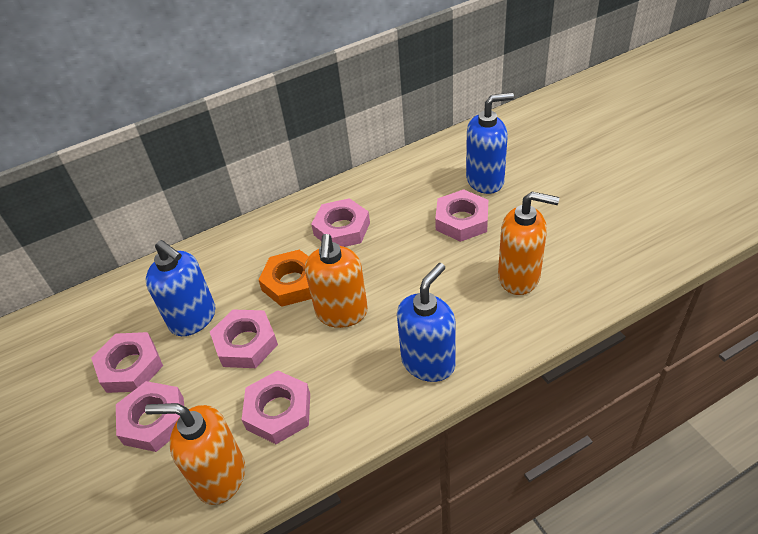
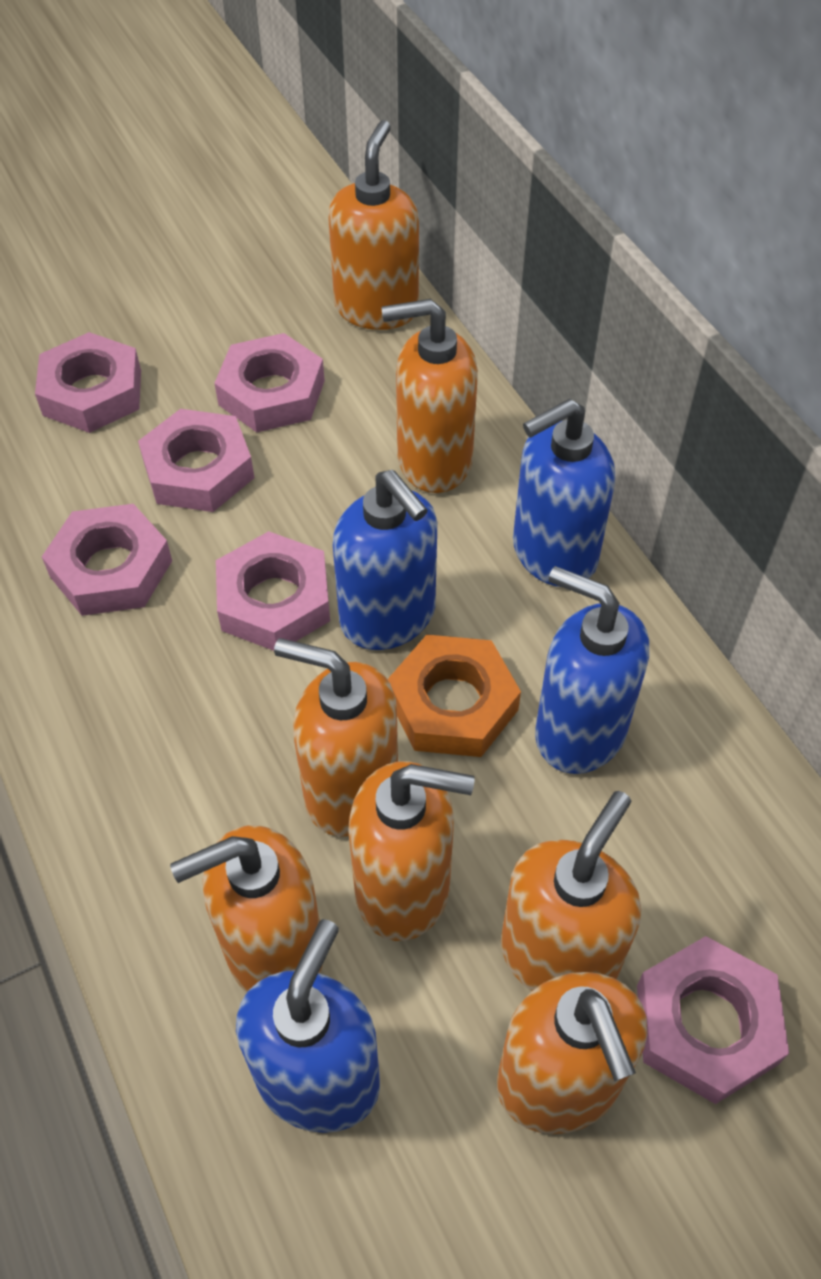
blue soap dispenser: [146,240,215,336] [397,263,456,382] [466,93,514,194] = 3 -> [236,919,380,1133] [333,470,437,650] [513,399,615,587] [535,566,649,774] = 4
orange soap dispenser: [145,403,245,505] [305,234,368,328] [498,192,559,295] = 3 -> [170,825,323,992] [274,638,398,837] [328,120,419,330] [348,761,475,941] [382,299,478,493] [497,972,647,1134] [501,791,641,991] = 7

